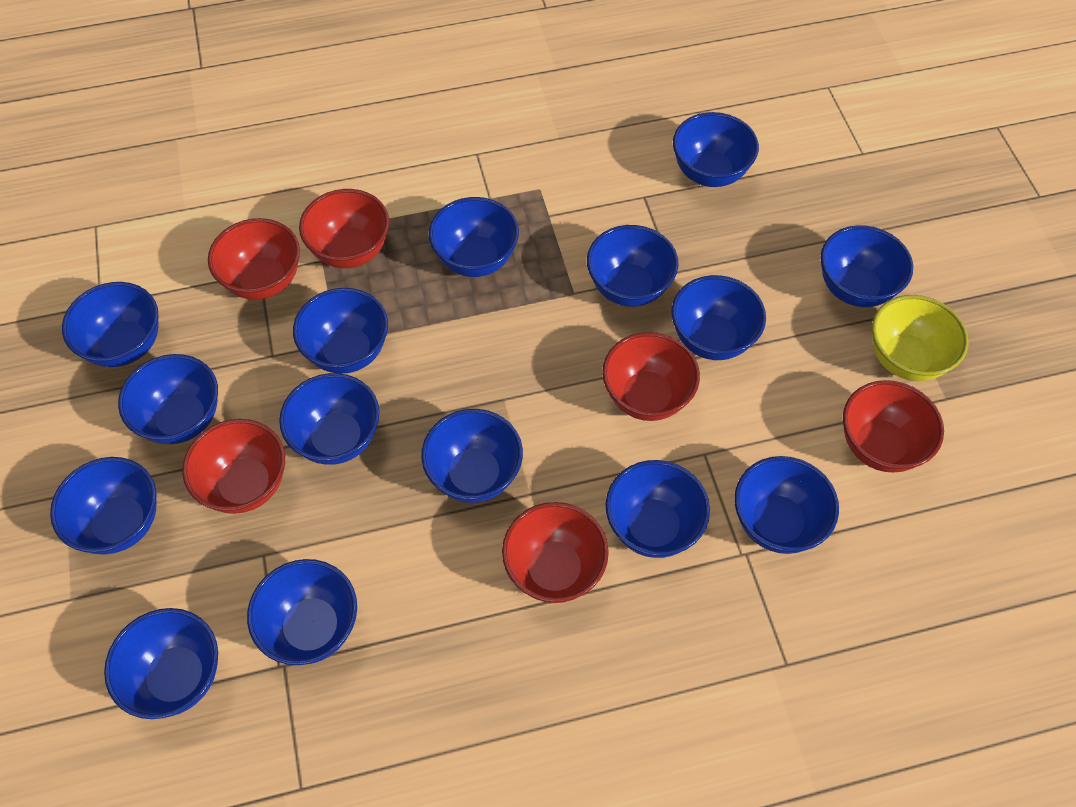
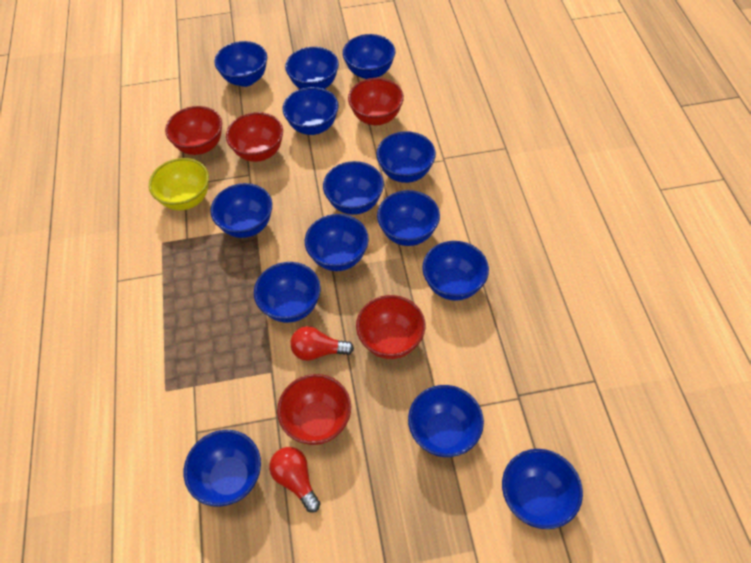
blue bowl: [50,457,157,555] [62,282,158,367] [104,608,218,719] [118,354,218,444] [247,559,357,665] [279,373,380,465] [293,288,388,374] [421,409,523,503] [429,197,519,277] [587,225,679,307] [606,460,710,558] [671,275,766,360] [673,112,759,187] [735,456,839,554] [820,225,913,307] = 15 -> [184,430,261,507] [211,183,272,238] [214,41,267,87] [254,262,321,323] [283,87,339,135] [285,47,339,89] [305,214,369,271] [323,161,384,215] [343,34,395,79] [376,131,436,183] [377,190,440,246] [408,385,484,457] [422,241,489,301] [502,449,583,529] = 14
red bowl: [182,419,285,514] [208,218,300,300] [299,189,389,268] [502,502,609,603] [602,332,700,421] [843,380,944,472] = 6 -> [165,106,222,155] [226,112,283,162] [277,374,351,445] [348,78,404,125] [356,295,425,359] = 5
red light bulb: none = 0 -> [269,447,320,513] [290,326,354,361] = 2

